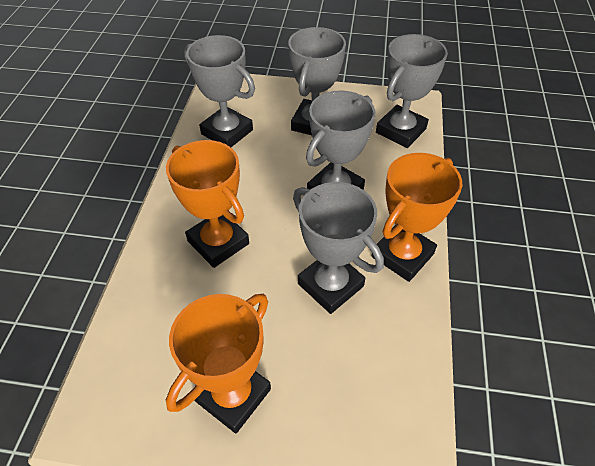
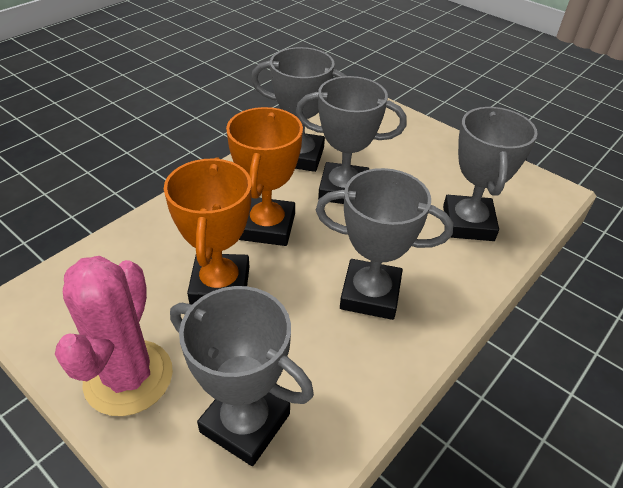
orange trophy: [166,140,249,268] [166,294,271,433] [372,153,462,282] = 3 -> [164,157,251,304] [226,107,303,246] = 2
pink cactus: none = 0 -> [55,256,173,416] = 1

